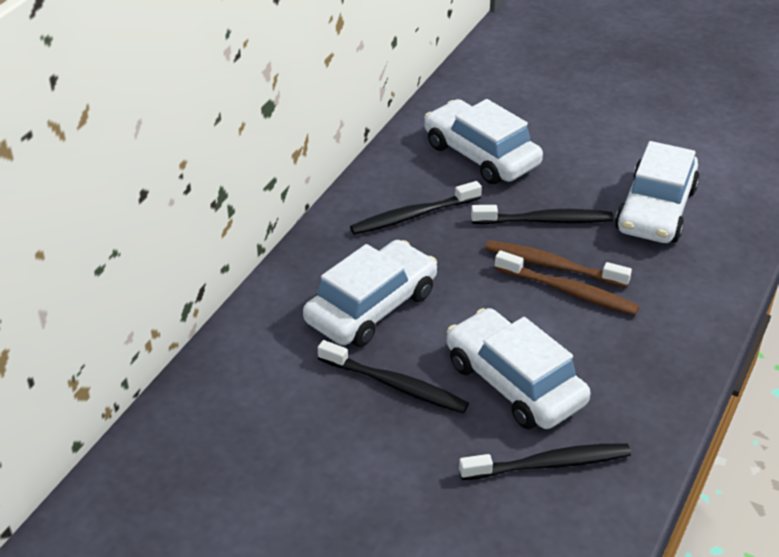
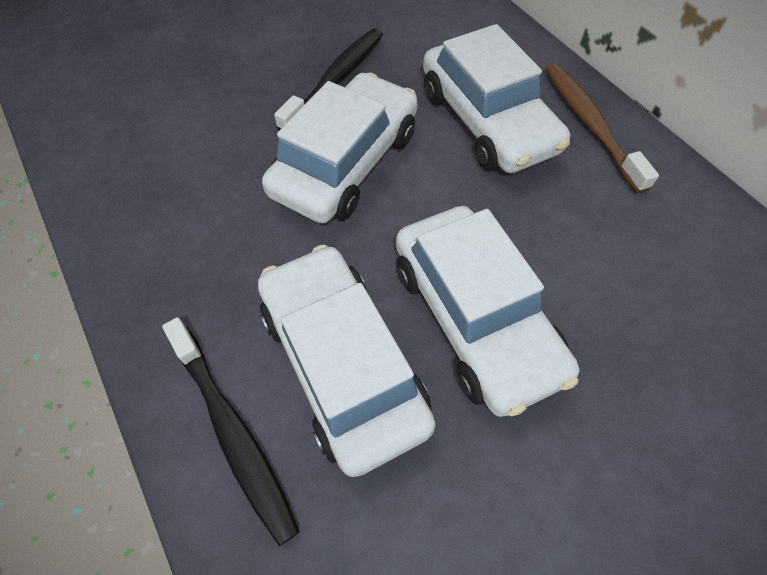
black toothbrush: [318,340,469,413] [350,181,482,235] [459,443,631,480] [471,205,613,224] = 4 -> [162,317,300,546] [274,28,383,131] = 2
brown toothbrush: [485,240,632,288] [495,250,640,315] = 2 -> [546,64,659,193] = 1

